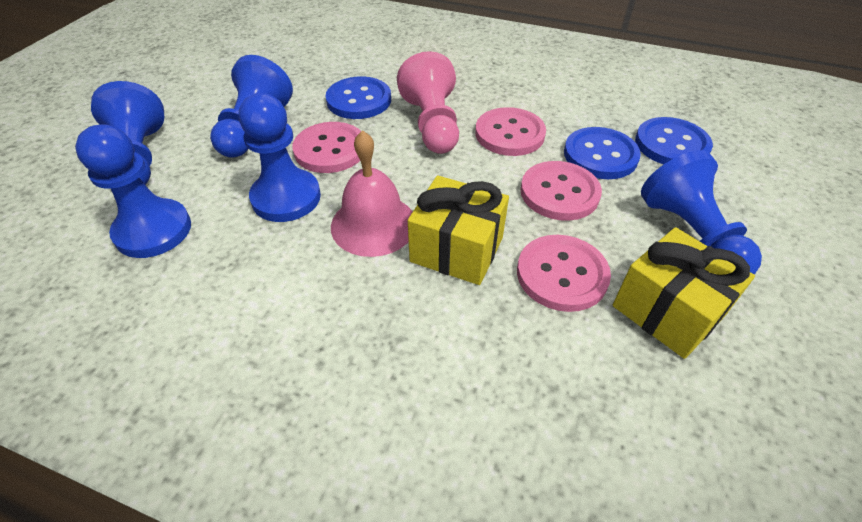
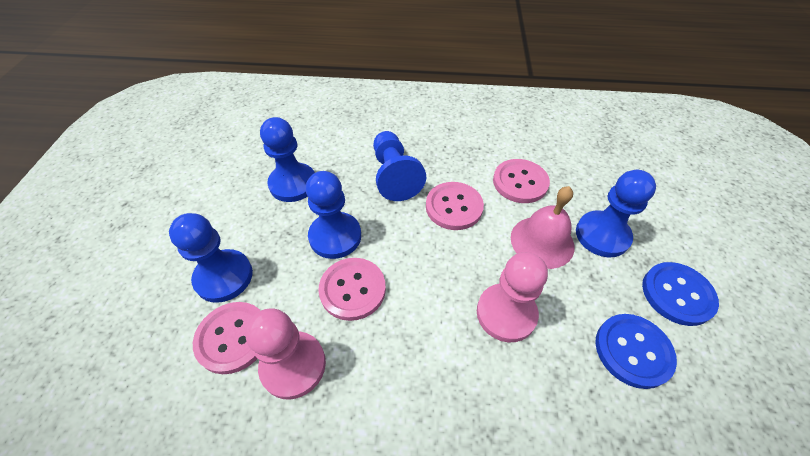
blue button: [326,76,391,119] [564,127,641,179] [635,117,713,164] = 3 -> [595,314,677,389] [642,262,719,326] = 2
pink pawn: [397,51,459,154] = 1 -> [245,308,326,400] [477,252,548,342] = 2
yellow gift: [408,176,509,285] [613,227,755,359] = 2 -> none = 0

